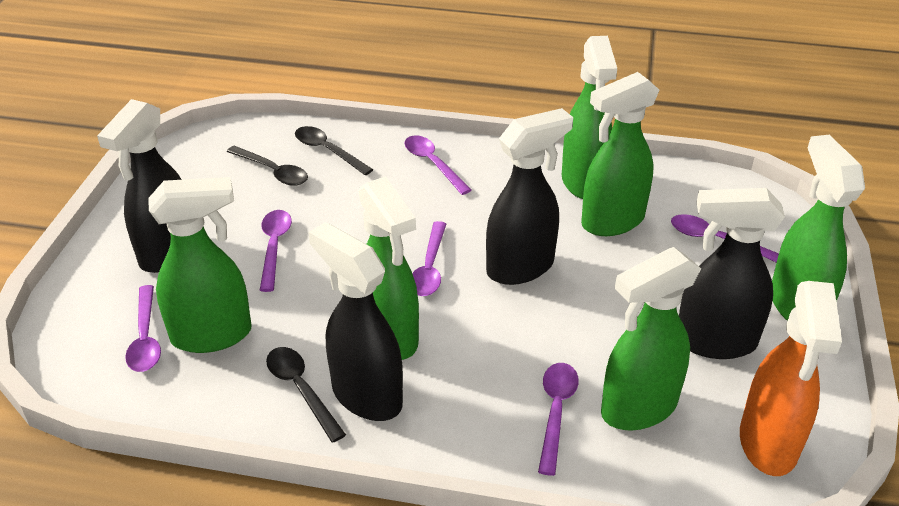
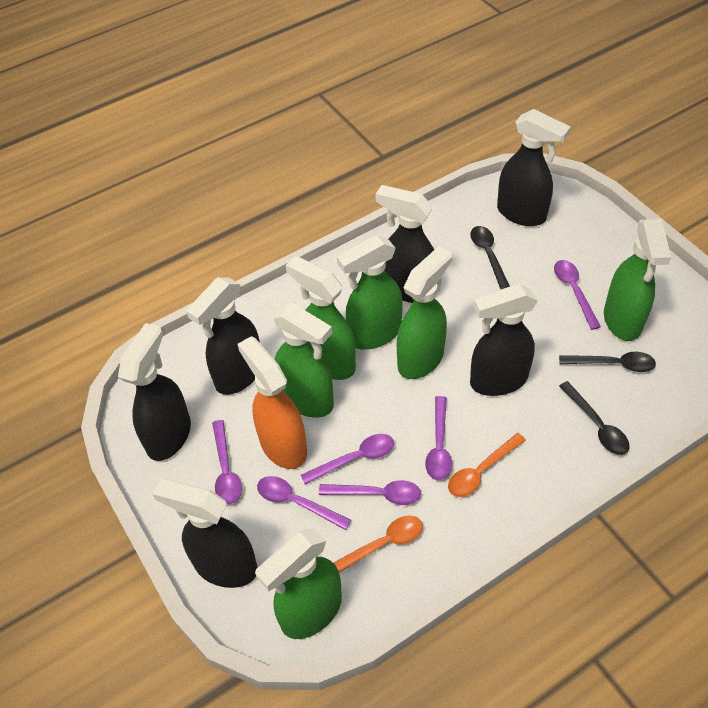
black spray bottle: [97,99,182,273] [308,222,403,421] [486,108,573,285] [679,188,785,359] = 4 -> [118,323,191,461] [153,478,257,588] [186,277,260,395] [376,185,434,303] [470,284,538,396] [497,109,571,226] = 6
orange spoon: none = 0 -> [334,516,423,573] [448,433,526,497] = 2

